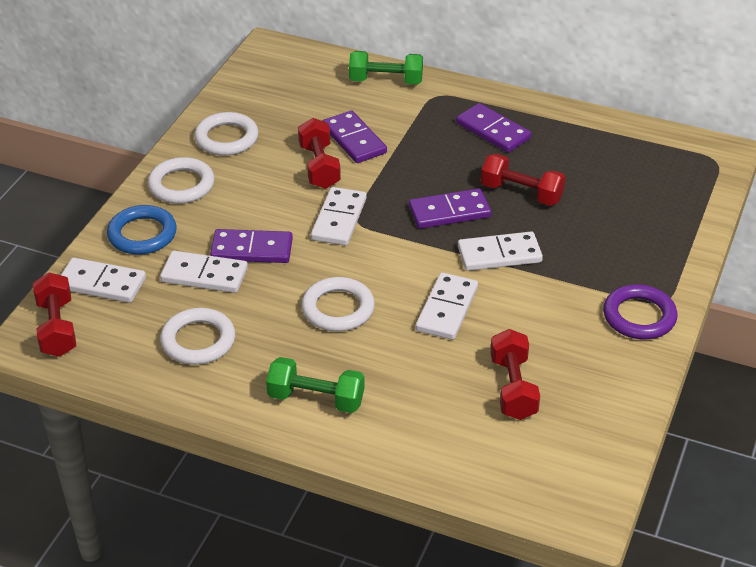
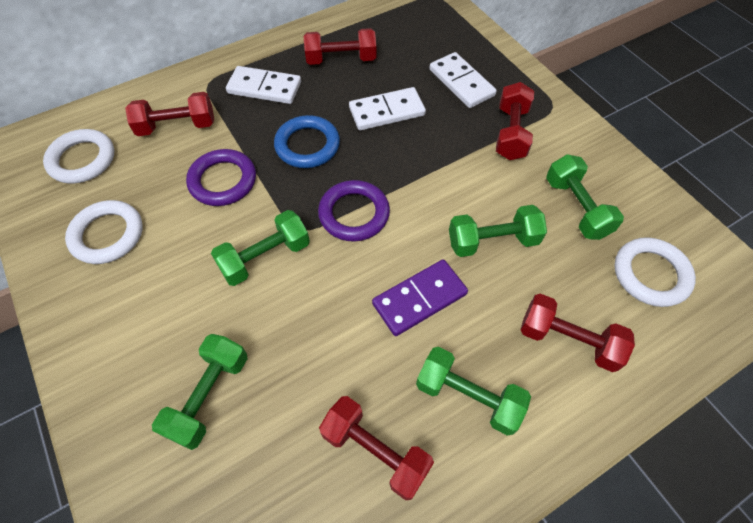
green dumbbell: [266,357,364,413] [349,51,423,85] = 2 -> [152,334,248,450] [211,210,310,286] [416,347,531,436] [449,205,547,257] [546,154,624,240] = 5
purple domino: [210,229,293,263] [323,110,387,163] [409,188,491,229] [456,103,531,153] = 4 -> [372,259,468,336] = 1
purple ring: [603,284,677,339] = 1 -> [186,149,256,206] [318,180,390,242] = 2
red dumbbell: [33,273,76,357] [298,118,341,189] [481,153,565,206] [490,329,540,420] = 4 -> [125,92,214,136] [303,28,376,65] [319,396,434,500] [496,82,534,160] [521,293,635,372] = 5
white domino: [61,258,146,303] [160,251,248,293] [311,187,367,246] [416,273,478,340] [458,232,543,271] = 5 -> [226,66,301,104] [349,87,426,130] [429,52,497,108] = 3
white ring: [148,157,215,204] [160,308,235,365] [194,112,259,156] [301,277,375,332] = 4 -> [43,129,114,184] [65,200,143,264] [614,237,696,307] = 3

